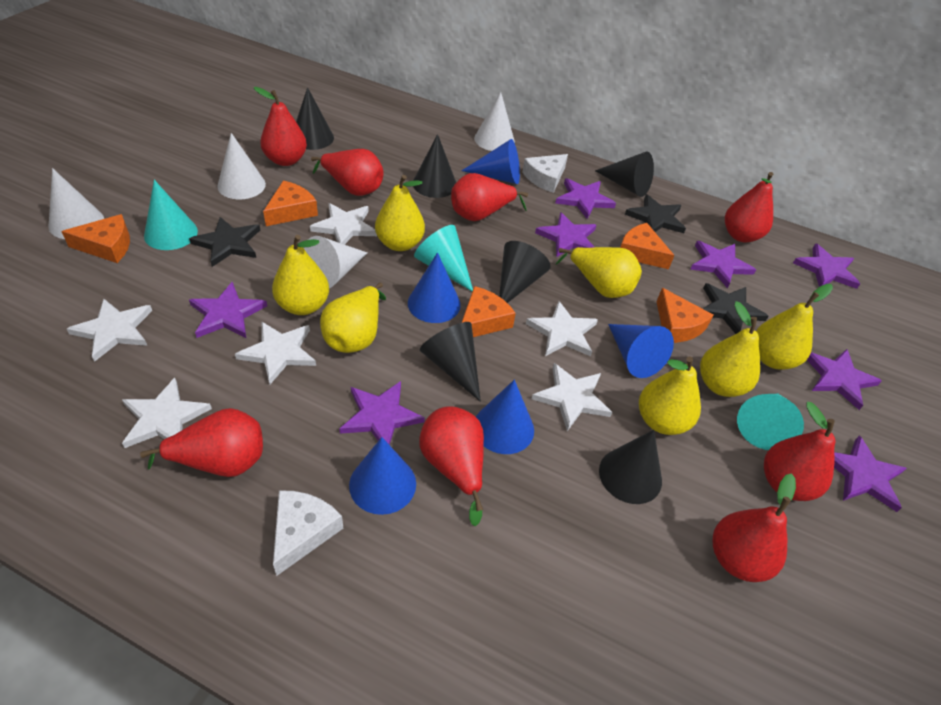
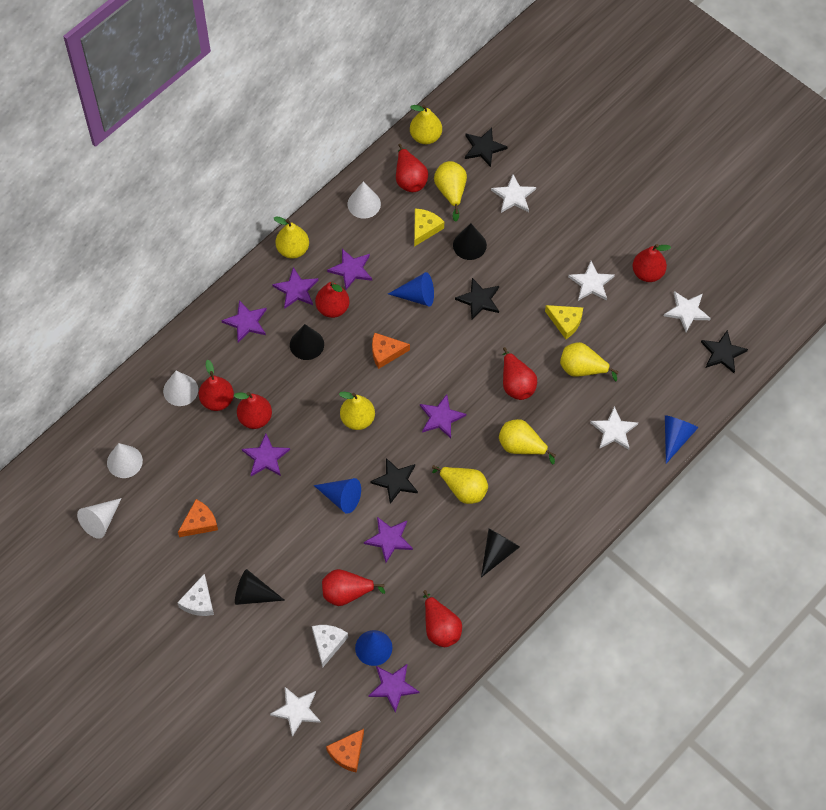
black cone: [296,87,334,150] [413,134,456,198] [420,322,481,402] [499,241,551,303] [595,152,654,197] [599,430,662,504] = 6 -> [235,569,285,605] [290,324,324,360] [453,223,487,260] [481,529,520,577] = 4
black star: [189,217,260,267] [625,194,686,233] [703,283,769,334] = 3 -> [370,458,418,504] [455,278,499,320] [465,128,508,167] [701,330,748,373] = 4
blue cone: [349,437,416,515] [408,252,461,323] [462,139,520,184] [476,380,534,454] [608,324,674,378] = 5 -> [314,478,361,514] [355,630,393,666] [388,272,434,307] [665,415,698,464] = 4
orange cheese: [61,214,130,263] [263,181,318,226] [461,286,516,337] [620,223,674,269] [656,288,713,343] = 5 -> [178,499,218,537] [326,729,364,773] [372,333,410,369] = 3
purple star: [189,282,267,338] [339,381,425,445] [535,212,596,257] [555,178,616,219] [690,241,756,288] [793,243,860,289] [807,349,882,410] [834,435,907,512] = 8 -> [221,300,267,343] [242,434,290,476] [272,267,318,309] [327,249,372,290] [364,517,413,563] [368,664,419,712] [420,394,466,438] = 7
turquoise cone: [144,180,198,250] [414,225,473,291] [737,394,804,450] = 3 -> none = 0
white star: [67,299,152,362] [122,378,212,448] [235,321,316,384] [310,203,377,245] [526,301,598,357] [532,363,612,431] = 6 -> [270,687,321,737] [491,174,536,213] [568,261,615,301] [590,406,638,450] [664,291,711,332] = 5
yellow cheese: none = 0 -> [414,208,444,247] [545,305,583,339] = 2

